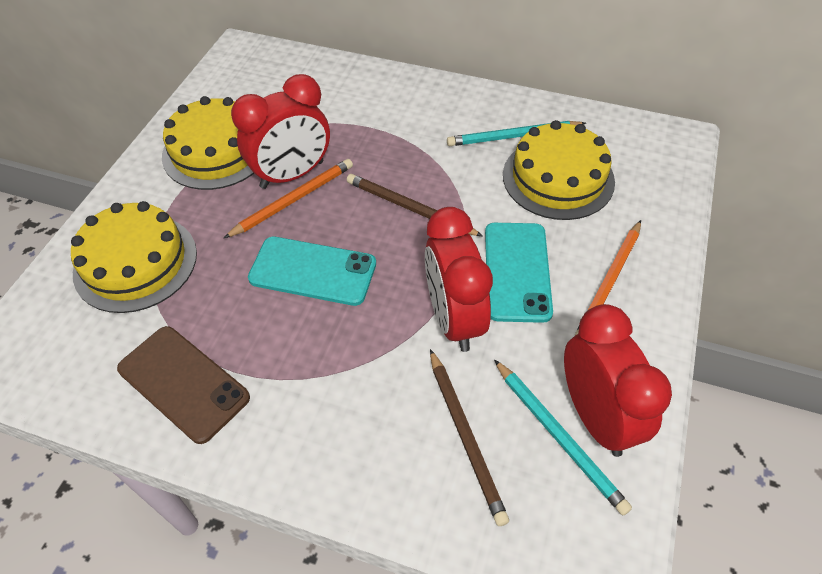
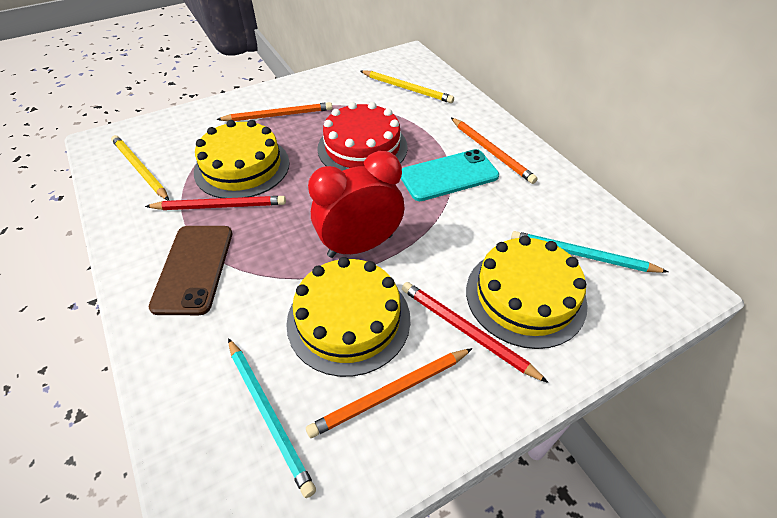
brown pencil: [347,174,483,236] [430,349,509,526] = 2 -> none = 0
orange pencil: [224,159,353,238] [575,220,641,335] = 2 -> [216,102,332,121] [306,348,472,438] [451,118,538,184] = 3
red cake: none = 0 -> [317,102,408,171] = 1
red clock: [231,74,330,189] [425,207,493,352] [564,304,672,457] = 3 -> [308,151,405,258] = 1
red pencil: none = 0 -> [145,196,286,210] [402,282,548,383] = 2
turquoise phone: [248,236,376,306] [485,223,553,323] = 2 -> [401,149,499,201] = 1
yellow pencil: none = 0 -> [111,135,169,201] [360,70,454,103] = 2

